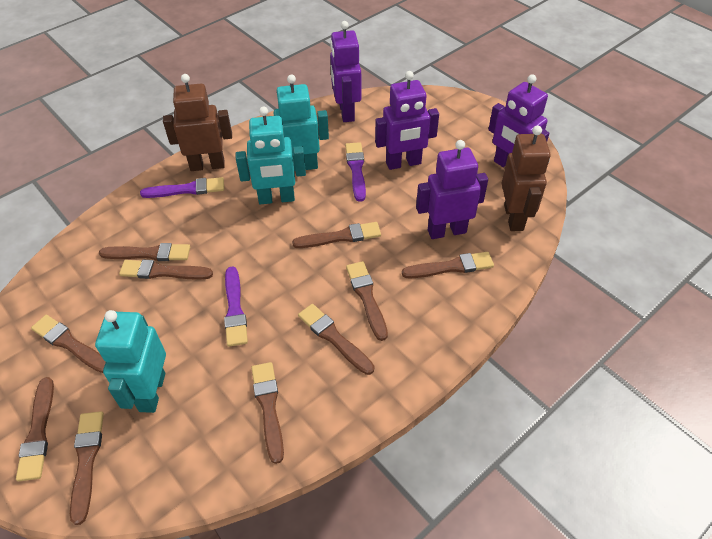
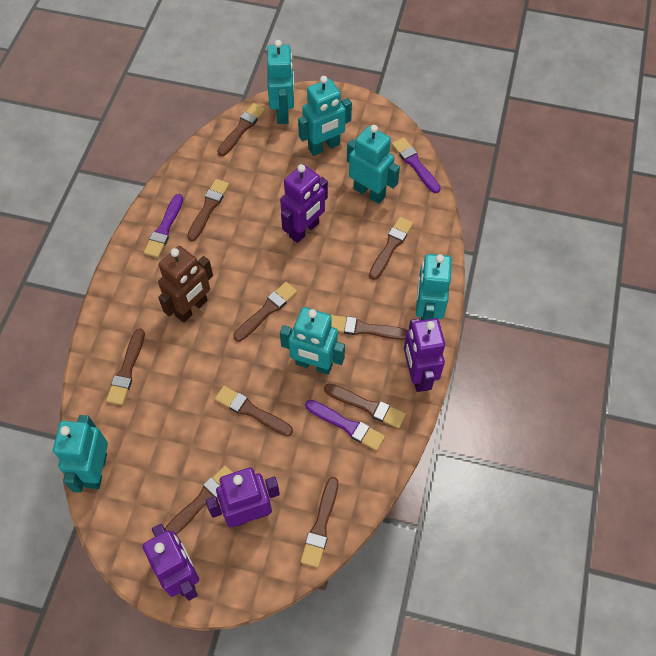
brown robot: [163,74,232,171] [502,126,551,231] = 2 -> [158,246,213,323] = 1
turquoise robot: [95,310,166,413] [236,107,306,204] [266,75,329,171] = 3 -> [53,415,108,493] [267,40,294,124] [280,307,345,375] [298,76,352,156] [347,125,400,204] [416,254,452,320] = 6

